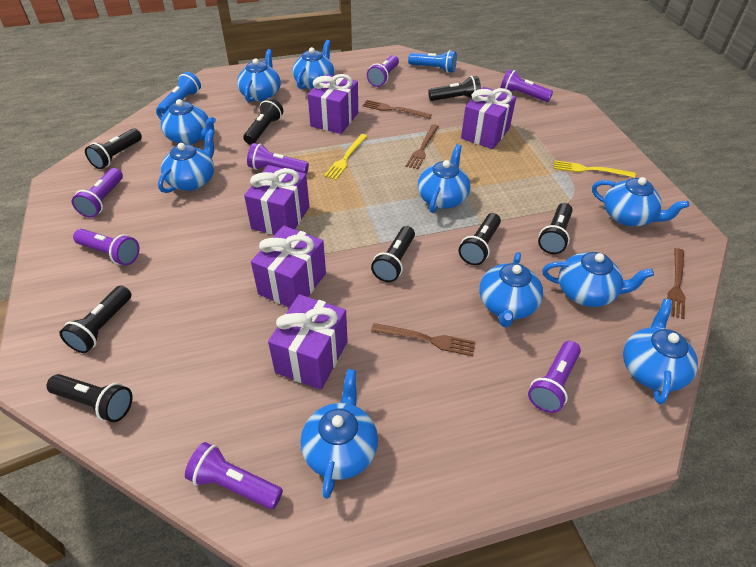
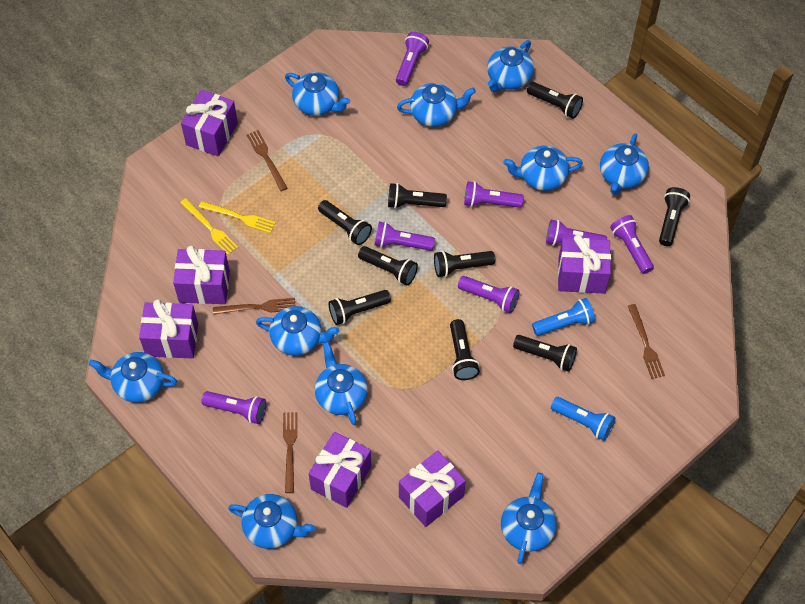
black flashlight: [46,374,133,422] [59,286,131,353] [85,128,142,169] [243,98,283,145] [371,226,415,282] [428,76,481,101] [459,213,501,265] [538,203,573,254] = 8 -> [318,200,372,245] [329,290,391,325] [358,246,418,285] [388,183,447,209] [434,251,495,277] [450,319,480,380] [513,335,577,372] [527,82,583,119] [659,187,690,246] = 9
purple gift: [244,165,309,235] [251,226,326,308] [268,294,348,390] [308,74,358,134] [461,87,516,149] = 5 -> [139,299,198,358] [173,246,230,304] [181,90,238,156] [308,432,371,508] [399,450,466,527] [558,235,611,294] = 6

